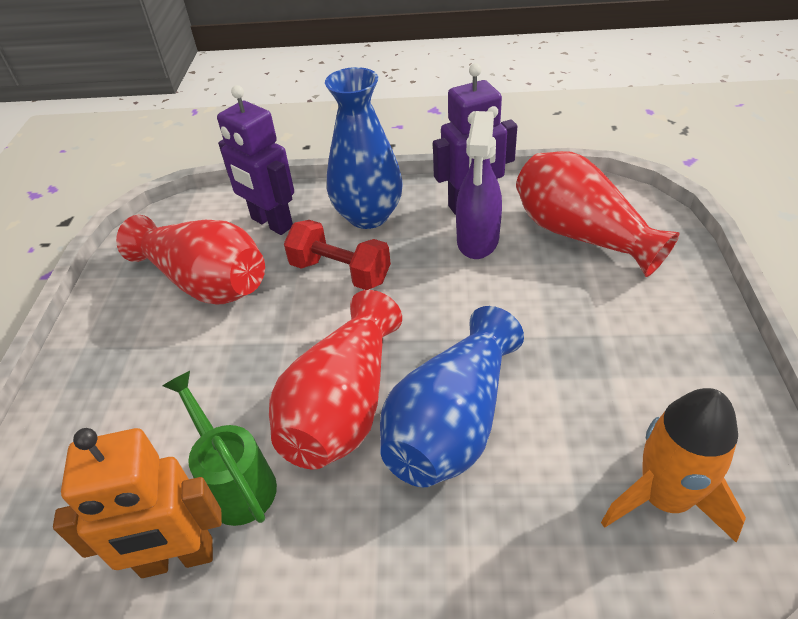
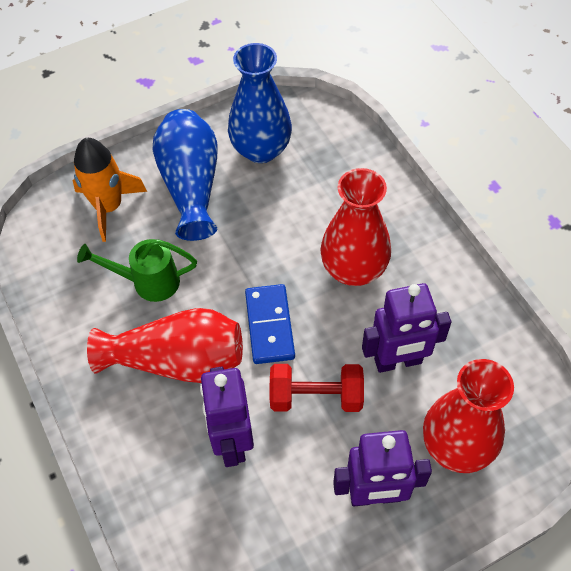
blue domino: none = 0 -> [245,284,295,364] = 1
orange robot: [53,428,222,578] = 1 -> none = 0
purple robot: [217,85,294,235] [433,63,517,215] = 2 -> [200,367,254,467] [333,430,432,506] [362,283,451,373] = 3
purple spray bottle: [456,111,502,259] = 1 -> none = 0

